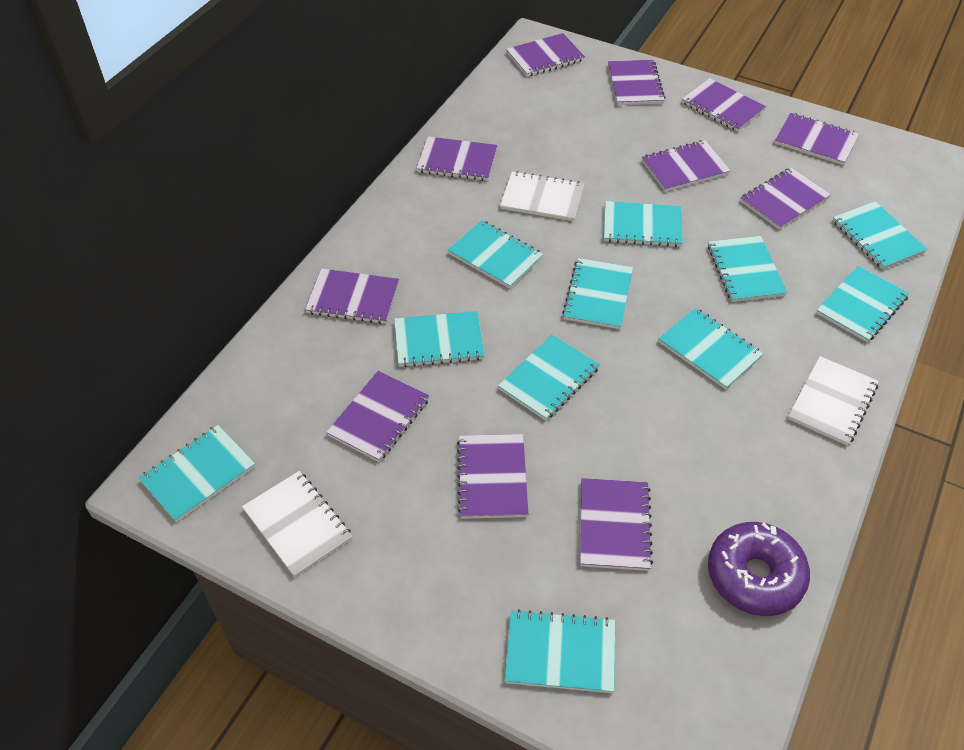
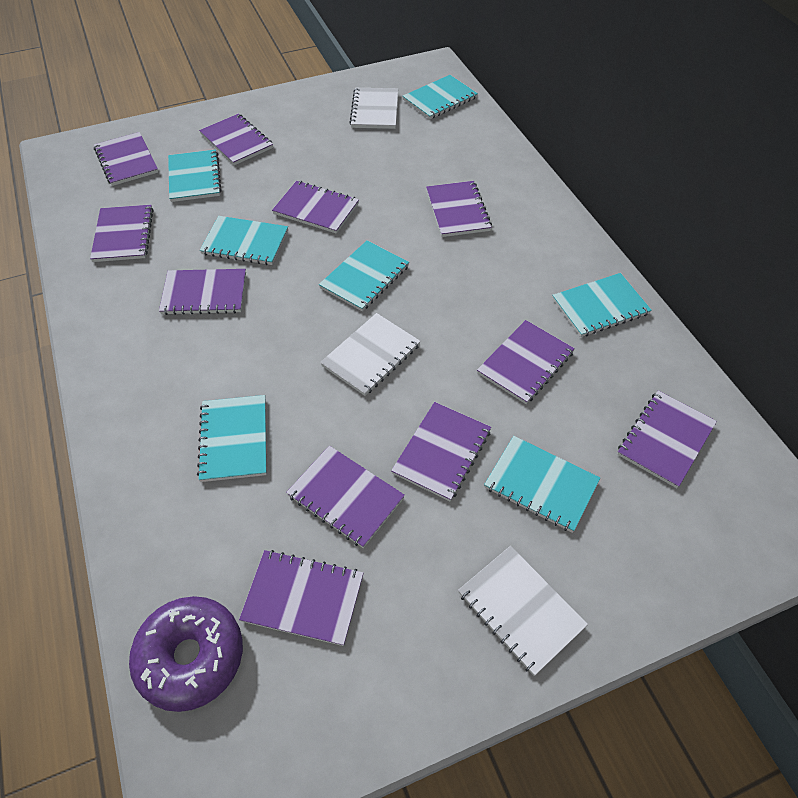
turquoise notebook: [139,425,255,522] [394,311,485,367] [448,220,544,289] [498,334,600,421] [505,609,615,693] [562,258,633,329] [604,201,683,247] [658,308,763,390] [708,236,787,302] [816,266,909,342] [833,201,927,270] = 11 -> [168,149,221,202] [197,395,267,482] [200,216,288,265] [319,241,409,311] [403,75,478,119] [484,436,600,533] [552,273,652,337] = 7

